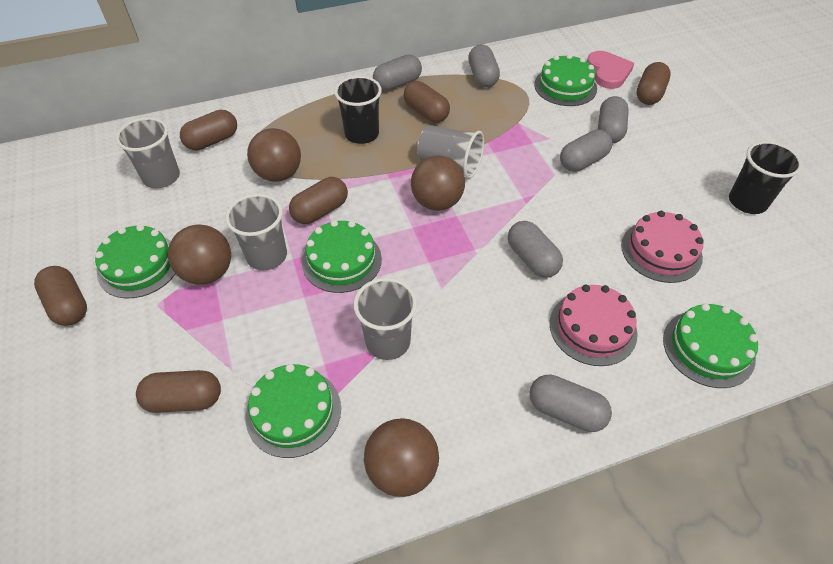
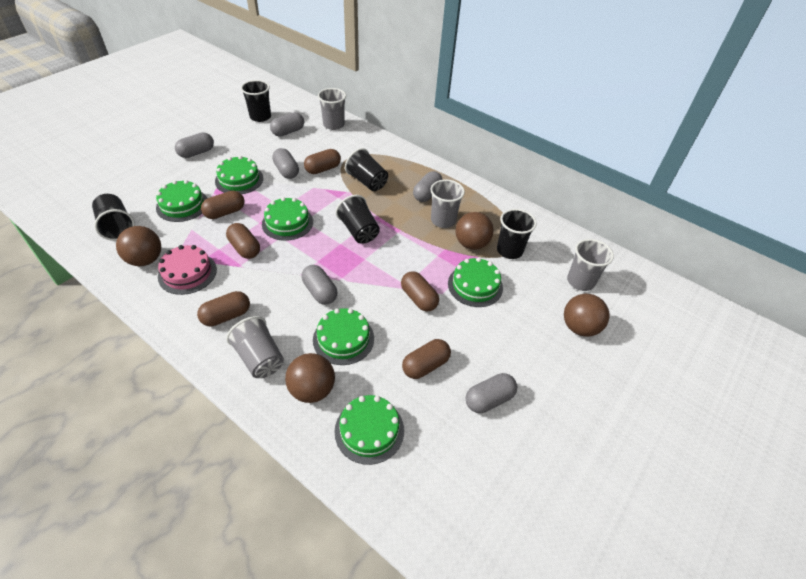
black cup: [334,76,382,144] [729,141,802,214] = 2 -> [92,194,135,241] [241,80,271,122] [336,195,380,244] [345,148,388,191] [497,209,537,259] = 5
green cake: [95,224,175,298] [245,364,341,458] [302,220,382,293] [534,54,597,106] [663,303,758,388] = 5 -> [156,180,207,222] [215,156,263,194] [262,197,313,241] [313,308,374,365] [335,395,404,465] [448,257,503,307] = 6
pink cake: [549,285,638,366] [621,211,704,283] = 2 -> [158,245,217,295] = 1
pink heart: [587,51,634,89] = 1 -> none = 0

